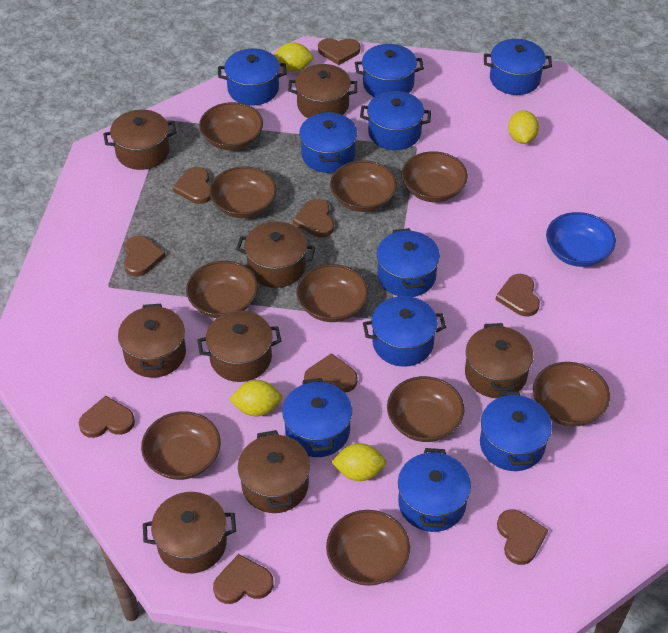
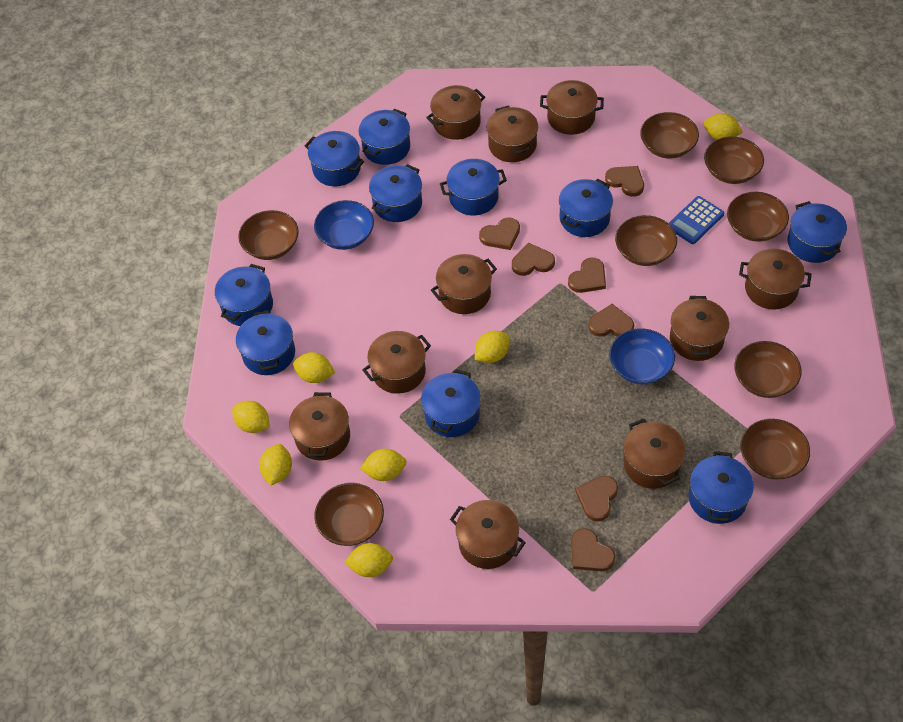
blue bowl: [546,212,616,267] = 1 -> [314,200,374,250] [609,328,675,385] = 2
blue calculator: none = 0 -> [668,196,724,244] = 1
brown bowl: [141,411,221,480] [186,261,258,318] [199,102,263,150] [209,166,277,218] [296,264,368,322] [326,510,410,586] [330,160,397,212] [387,376,464,442] [401,151,468,202] [533,362,610,427] = 10 -> [238,210,299,260] [314,483,384,546] [615,215,677,266] [640,112,699,159] [704,136,764,184] [727,192,789,242] [734,341,802,398] [740,419,810,480] = 8
brown heart: [79,396,135,438] [124,235,165,277] [172,167,211,204] [213,554,274,604] [293,199,334,237] [304,353,358,393] [318,38,360,65] [495,274,540,317] [497,509,548,565] = 9 -> [479,218,520,250] [512,243,555,276] [568,258,606,293] [571,528,615,571] [575,476,618,521] [588,304,634,337] [605,166,644,197] = 7
brown pot: [103,110,177,170] [118,304,186,378] [143,492,236,574] [197,311,281,382] [236,221,316,288] [238,430,310,513] [288,64,358,118] [465,323,533,398] = 8 -> [289,392,350,461] [363,331,431,394] [426,85,485,140] [431,254,497,314] [450,500,526,569] [487,106,538,162] [540,80,604,135] [623,419,686,489] [670,296,729,361] [739,249,812,310] = 10
yellow lemon: [229,380,282,416] [274,42,313,72] [332,443,386,481] [508,110,539,144] = 4 -> [232,401,270,433] [259,444,292,485] [293,352,335,383] [344,543,393,577] [360,449,407,481] [475,331,509,363] [704,113,743,140] = 7

